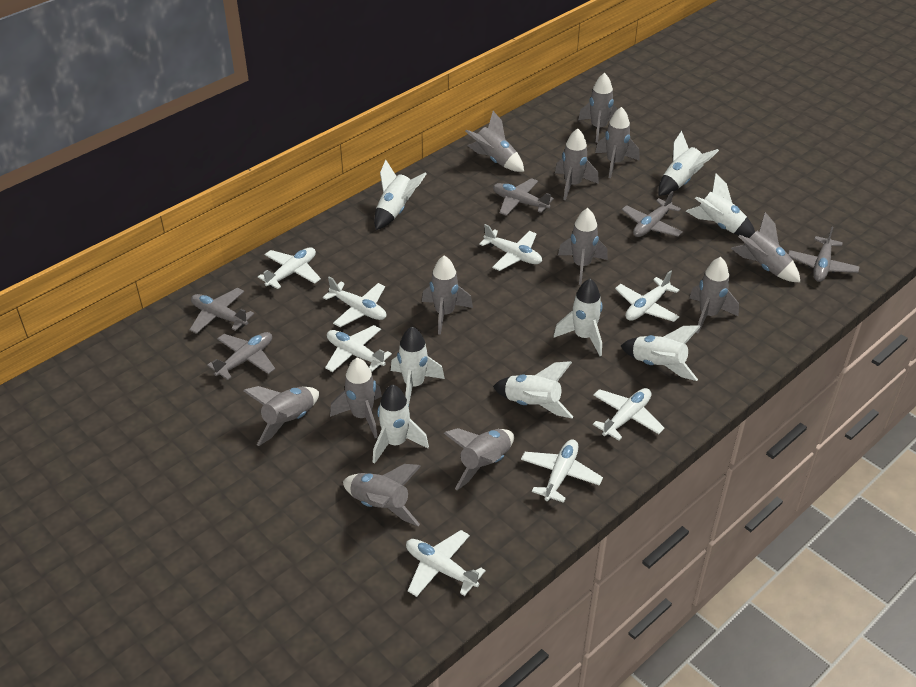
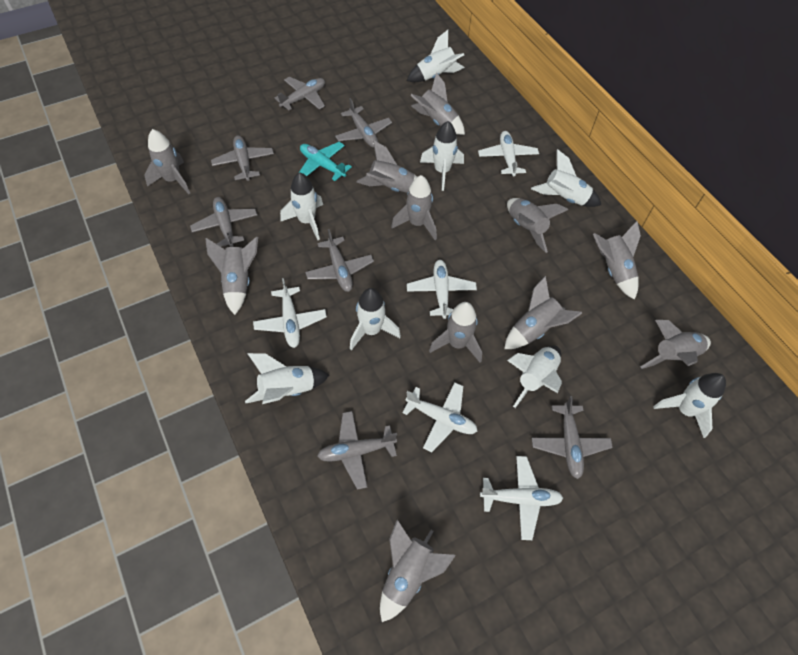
grey plane: [189,288,254,334] [207,332,275,380] [493,178,554,216] [622,191,683,237] [788,227,859,282] = 5 -> [190,197,257,247] [211,136,274,181] [275,77,325,110] [305,229,374,292] [317,411,397,490] [335,98,392,148] [532,396,613,479] = 7
grey rocket: [243,386,319,446] [330,358,382,438] [343,464,421,526] [422,256,473,335] [444,428,514,490] [465,111,524,172] [555,128,599,200] [558,208,608,285] [578,73,618,143] [595,107,640,178] [689,257,739,334] [731,212,800,282] = 12 -> [144,129,190,194] [205,237,258,315] [356,140,417,193] [380,520,456,622] [391,175,437,240] [410,72,465,135] [429,302,482,363] [504,276,582,349] [507,198,568,253] [593,221,641,300] [641,320,711,369] = 11
turquoise plane: none = 0 -> [299,142,352,181] = 1
white plane: [258,247,321,289] [323,277,386,327] [325,325,392,372] [406,530,486,597] [479,224,542,271] [521,439,603,503] [593,388,665,441] [615,270,680,322] = 8 -> [253,278,327,348] [402,383,477,452] [407,260,477,319] [478,131,539,176] [480,456,563,540] = 5

